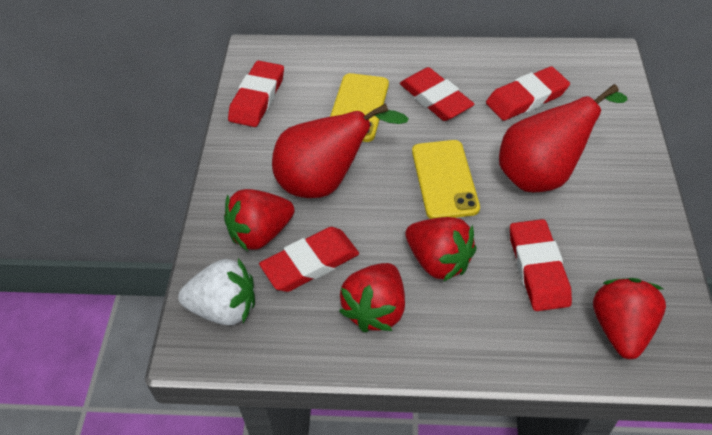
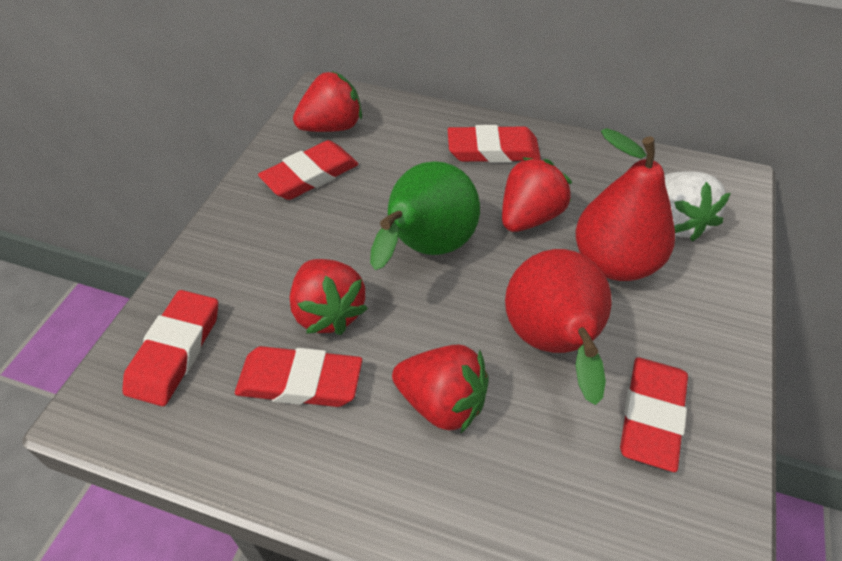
green pear: none = 0 -> [370,161,480,270] = 1
yellow phone: [330,73,389,142] [412,140,480,219] = 2 -> none = 0

